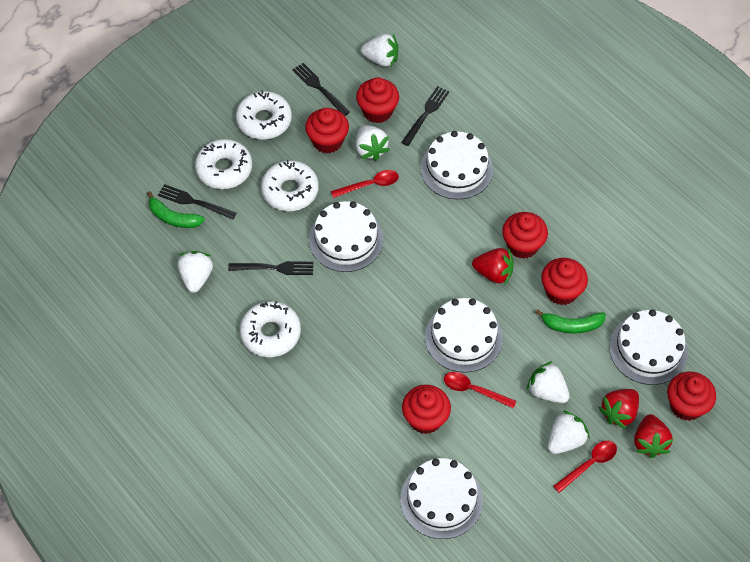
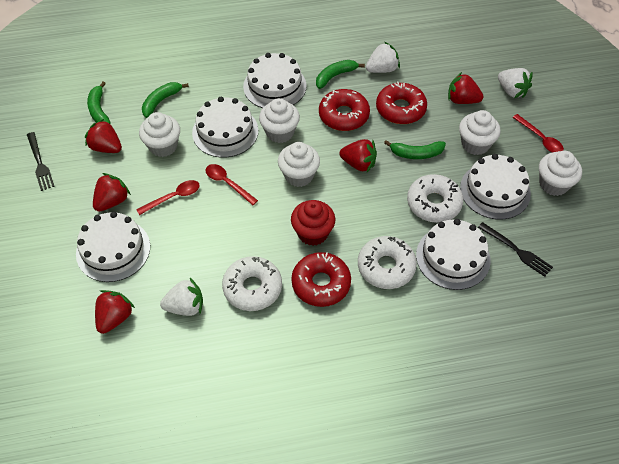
black fork: [158,184,236,220] [228,261,313,275] [293,63,350,116] [401,86,449,146] = 4 -> [27,132,55,191] [478,222,553,277] = 2
green banana: [147,191,205,228] [535,309,606,334] = 2 -> [87,81,111,124] [142,82,189,118] [316,60,365,89] [384,140,446,159] = 4
red cupcake: [305,108,349,153] [356,77,399,123] [402,385,451,434] [502,212,548,259] [541,258,588,305] [667,372,716,421] = 6 -> [291,200,335,246] = 1
red donut: none = 0 -> [291,252,351,307] [319,89,370,131] [376,82,427,124] = 3
red strawberry: [472,247,514,285] [599,389,639,429] [634,414,673,458] = 3 -> [85,119,122,153] [93,173,131,212] [95,290,135,334] [339,139,377,172] [448,72,484,104] = 5
white cupcake: none = 0 -> [139,112,180,157] [259,98,300,143] [278,142,320,187] [459,110,501,155] [539,151,582,196] = 5
white donut: [195,139,252,189] [236,90,292,139] [240,301,301,357] [261,160,319,211] = 4 -> [222,256,282,311] [358,236,417,289] [407,174,463,223] = 3
white strawberry: [178,251,213,293] [356,125,390,161] [361,34,398,68] [526,361,570,403] [548,411,590,454] = 5 -> [160,278,203,316] [366,42,400,73] [498,68,533,98] = 3

